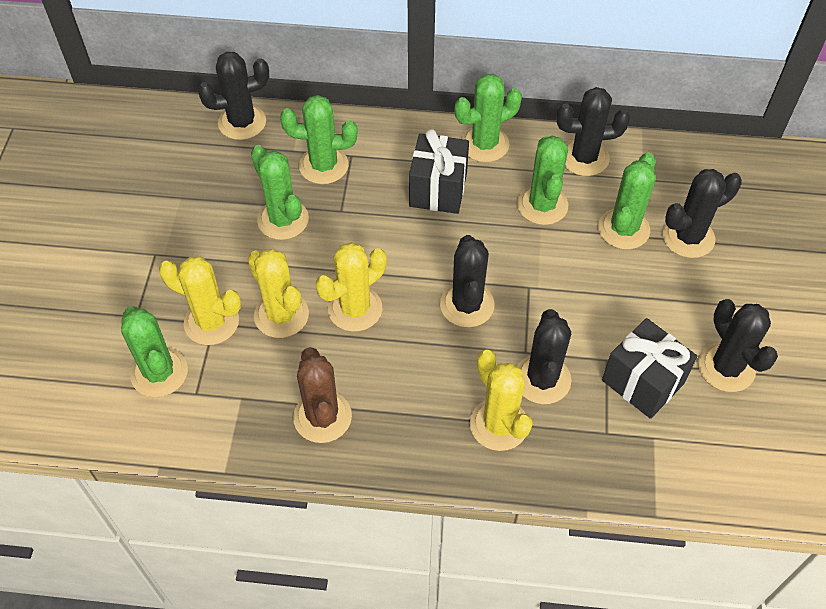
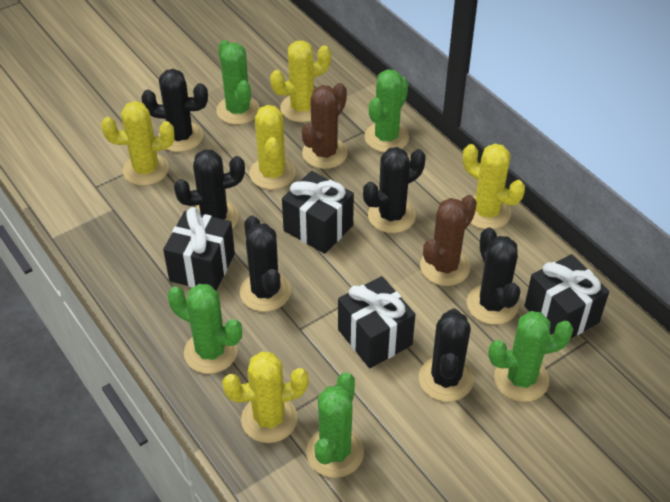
black gift: [409,129,469,214] [602,318,698,419] = 2 -> [163,207,235,291] [282,171,354,254] [338,276,415,368] [524,254,609,339] = 4
brown cactus: [293,347,352,443] = 1 -> [302,83,348,169] [420,195,477,286] = 2
green cactus: [121,306,188,397] [251,145,309,240] [280,95,358,184] [455,74,522,162] [517,136,568,225] [598,153,656,250] = 6 -> [168,284,242,374] [216,40,260,125] [306,372,364,478] [364,69,409,152] [488,311,574,402] = 5
yellow cactus: [159,256,241,345] [247,249,309,338] [316,242,387,332] [470,350,533,451] = 4 -> [101,101,174,186] [222,351,309,443] [249,105,296,189] [270,40,331,122] [463,144,525,229] = 5

